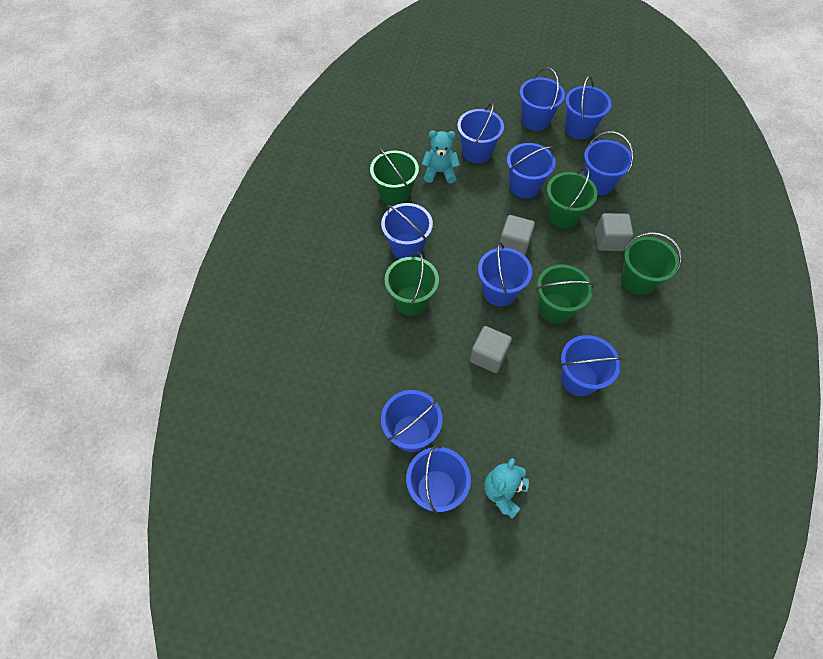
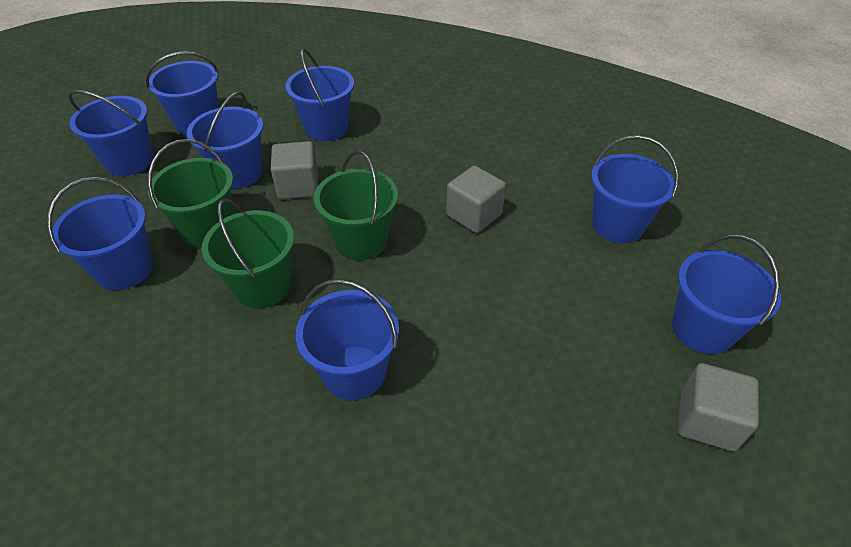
blue bucket: [381,203,433,259] [381,390,443,452] [406,445,471,513] [457,102,504,163] [478,242,532,306] [507,143,556,198] [520,68,565,131] [560,335,622,396] [565,76,612,139] [584,131,634,195] = 10 -> [47,177,153,290] [68,90,153,176] [146,51,219,135] [187,91,263,189] [285,48,354,141] [296,279,399,400] [591,135,679,243] [672,235,781,354] = 8
green bucket: [370,147,419,206] [385,252,439,316] [536,264,594,324] [547,167,598,229] [621,232,682,295] = 5 -> [148,139,233,248] [201,199,294,308] [314,150,398,260] = 3
turquoise teddy bear: [422,131,460,183] [484,458,529,519] = 2 -> none = 0

